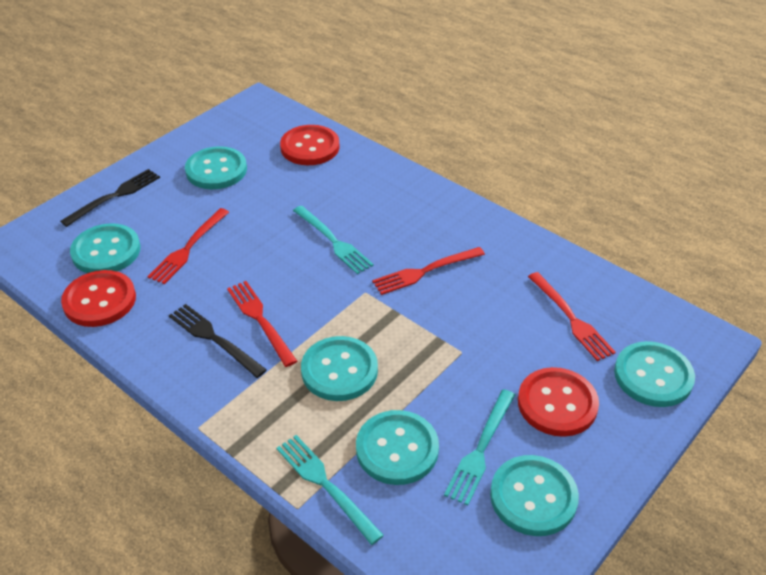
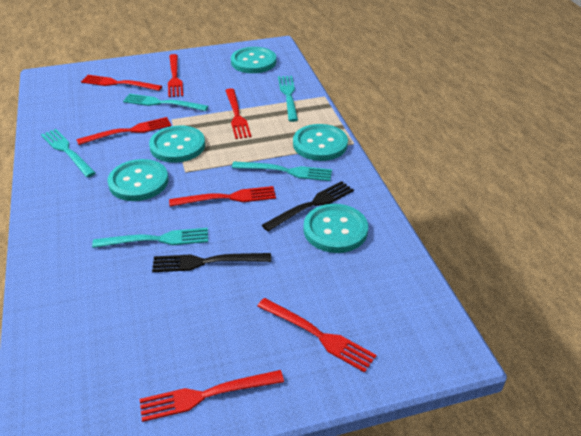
red button: [61,270,136,327] [280,125,340,165] [518,367,599,437] = 3 -> none = 0
red fork: [147,208,229,284] [227,281,297,367] [372,247,485,295] [528,272,616,361] = 4 -> [76,117,171,145] [81,75,162,91] [140,370,284,422] [168,54,183,97] [169,186,276,207] [225,88,251,139] [257,298,377,373] = 7
turquoise button: [70,223,140,273] [185,146,247,189] [301,336,378,401] [356,410,439,485] [490,455,579,536] [614,341,695,407] = 6 -> [107,159,168,201] [149,125,205,163] [231,47,276,73] [293,124,348,161] [303,204,368,253] = 5
turquoise fork: [276,435,384,545] [293,206,374,274] [444,389,515,506] = 3 -> [41,129,96,177] [92,228,208,248] [123,94,208,111] [232,161,332,181] [278,76,298,122] = 5

